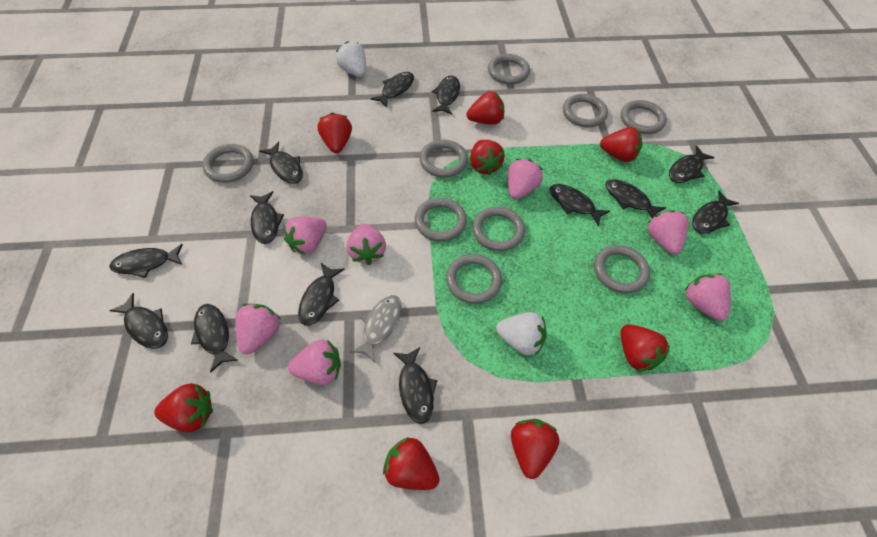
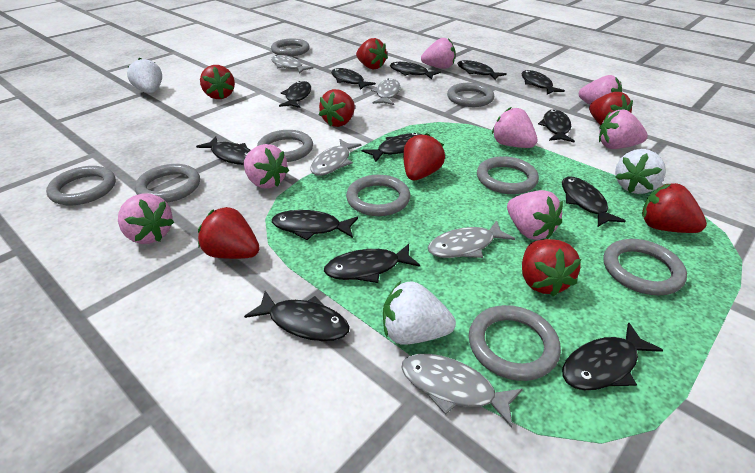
grey fish: [350,295,402,362] = 1 -> [271,55,314,74] [310,139,362,176] [371,79,400,105] [402,354,523,428] [428,220,515,258] = 5
white strawberry: [336,41,366,77] [496,312,546,356] = 2 -> [127,58,162,93] [383,281,456,345] [615,149,666,194] = 3

